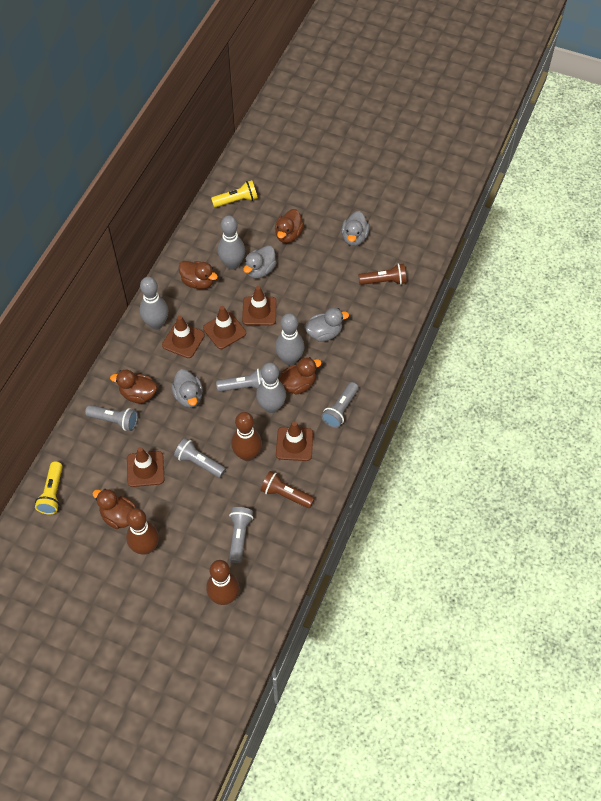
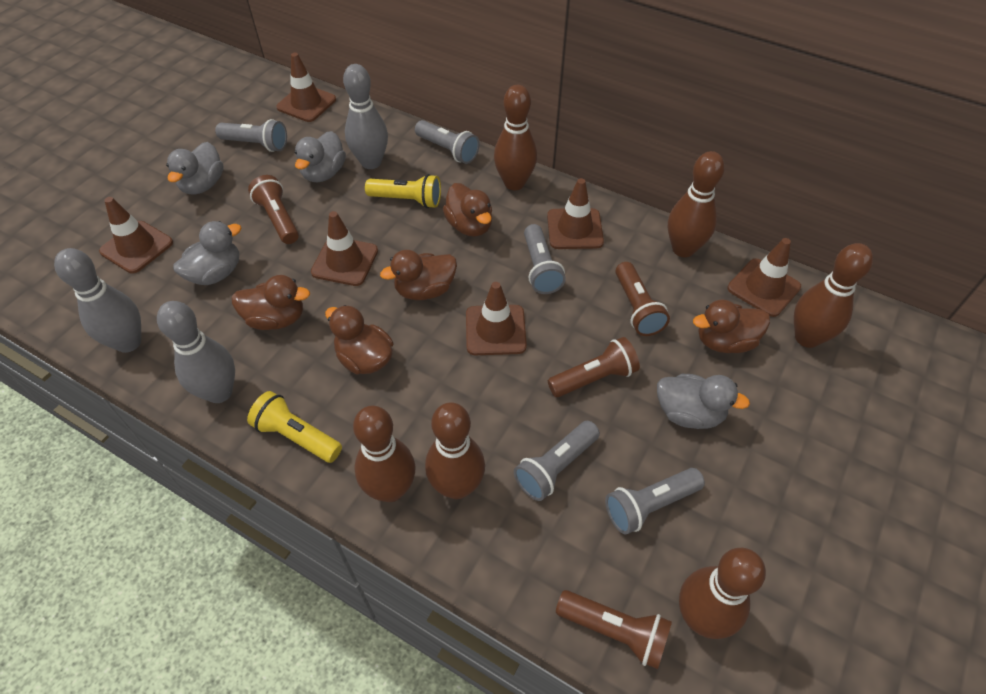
brown bowling pin: [126,508,159,555] [206,560,240,605] [231,412,262,461] = 3 -> [353,406,416,502] [425,402,485,499] [494,85,537,190] [668,151,725,257] [679,548,766,639] [794,243,873,348] = 6
brown flashlight: [260,471,315,508] [358,263,406,285] = 2 -> [248,175,299,244] [548,337,640,397] [556,590,672,669] [615,262,670,336] = 4
brown traffic cone: [127,447,165,487] [162,316,205,358] [203,306,246,349] [242,286,277,325] [276,421,313,461] = 5 -> [99,197,173,273] [276,53,336,122] [311,211,378,286] [466,282,527,355] [547,178,604,249] [727,238,801,317] = 6
grey bowling pin: [140,277,168,330] [218,216,245,270] [256,362,286,413] [275,313,304,365] = 4 -> [54,248,141,353] [157,301,235,403] [343,64,388,169] = 3

